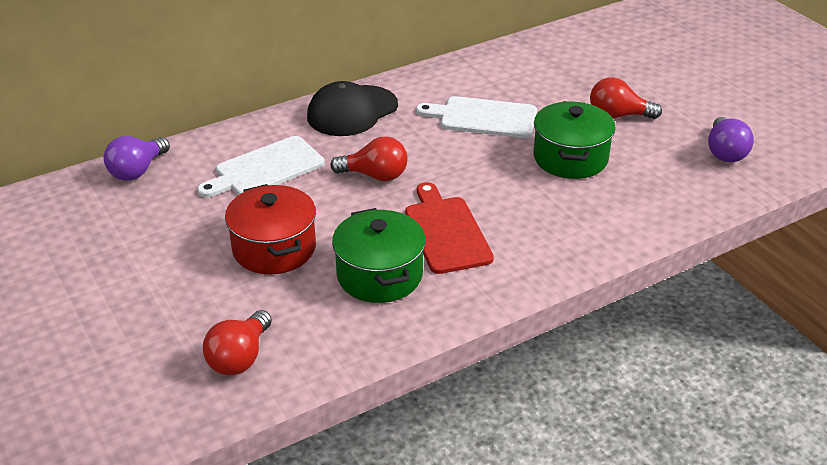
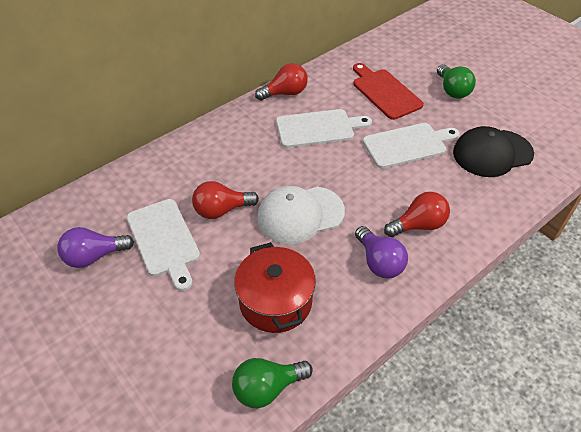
green light bulb: none = 0 -> [232,358,313,408] [437,65,476,99] = 2
green pot: [332,208,426,303] [533,101,616,179] = 2 -> none = 0
white cap: none = 0 -> [257,186,345,244] = 1
white cutting board: [197,136,325,198] [416,96,537,138] = 2 -> [127,199,200,291] [276,109,372,148] [363,123,460,169] = 3

